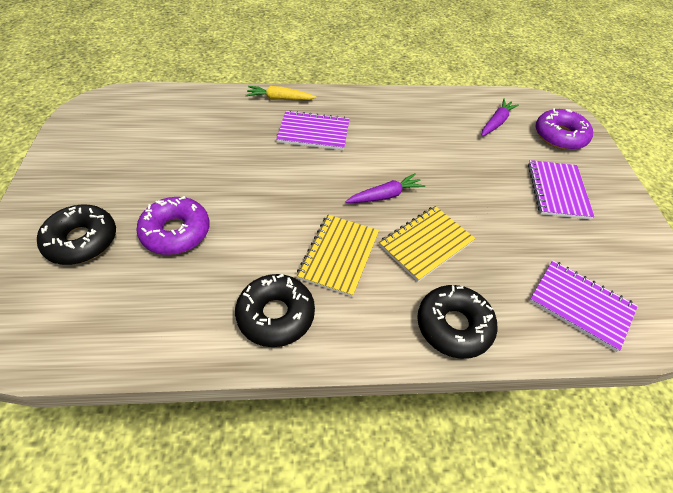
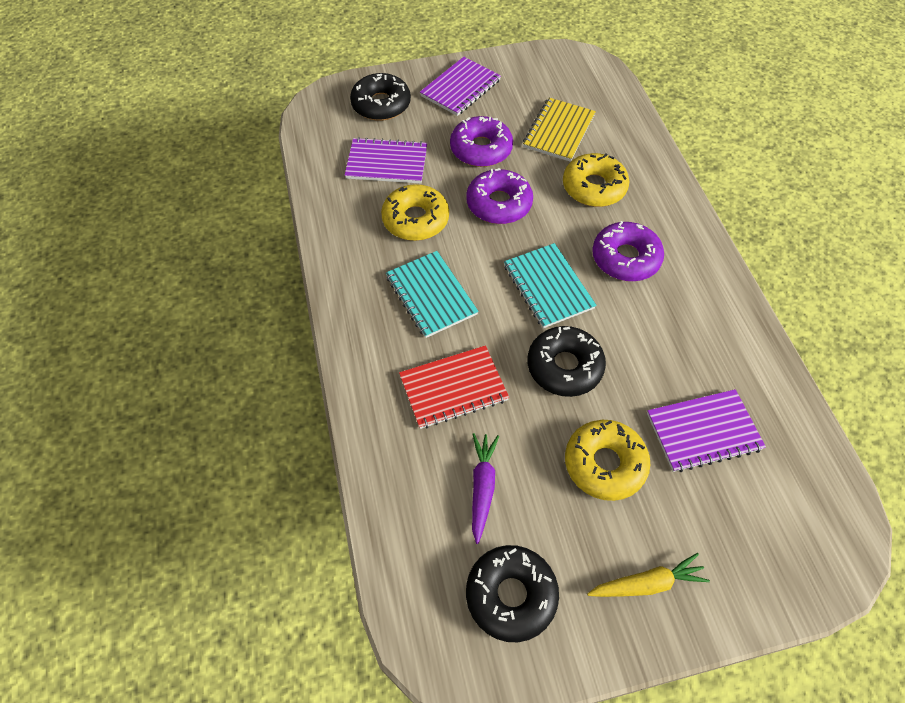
purple carrot: [345,173,425,203] [482,99,519,136] = 2 -> [472,433,499,544] = 1
purple donut: [136,196,210,255] [535,108,593,150] = 2 -> [450,116,513,167] [466,168,533,224] [592,221,664,281] = 3
red notebook: none = 0 -> [399,345,509,429] = 1
turquoise notebook: none = 0 -> [386,251,479,338] [504,243,596,328] = 2
yellow donut: none = 0 -> [381,184,449,241] [563,153,629,207] [565,420,650,501] = 3
yellow notebook: [296,215,379,297] [379,206,476,282] = 2 -> [523,98,596,162] = 1

